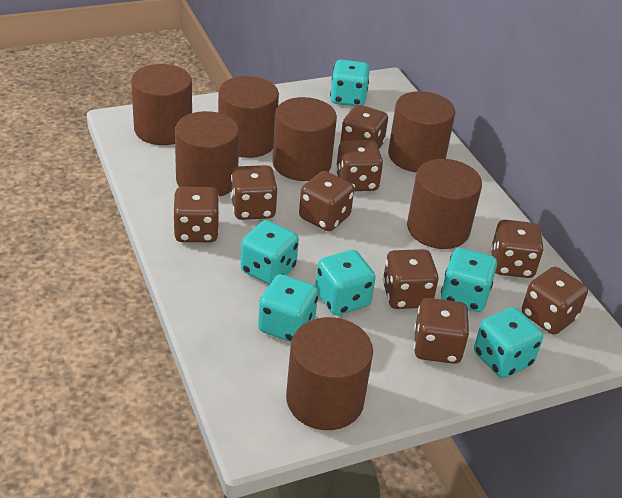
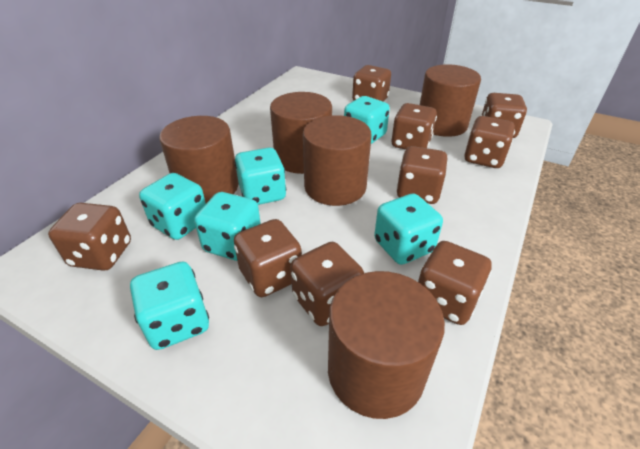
brown cylinder: [131,64,192,145] [175,111,239,197] [218,76,279,158] [272,97,337,181] [286,317,373,430] [388,91,456,172] [407,159,482,249] = 7 -> [159,116,239,203] [270,92,332,174] [303,115,372,206] [328,271,445,419] [420,64,481,137] = 5

